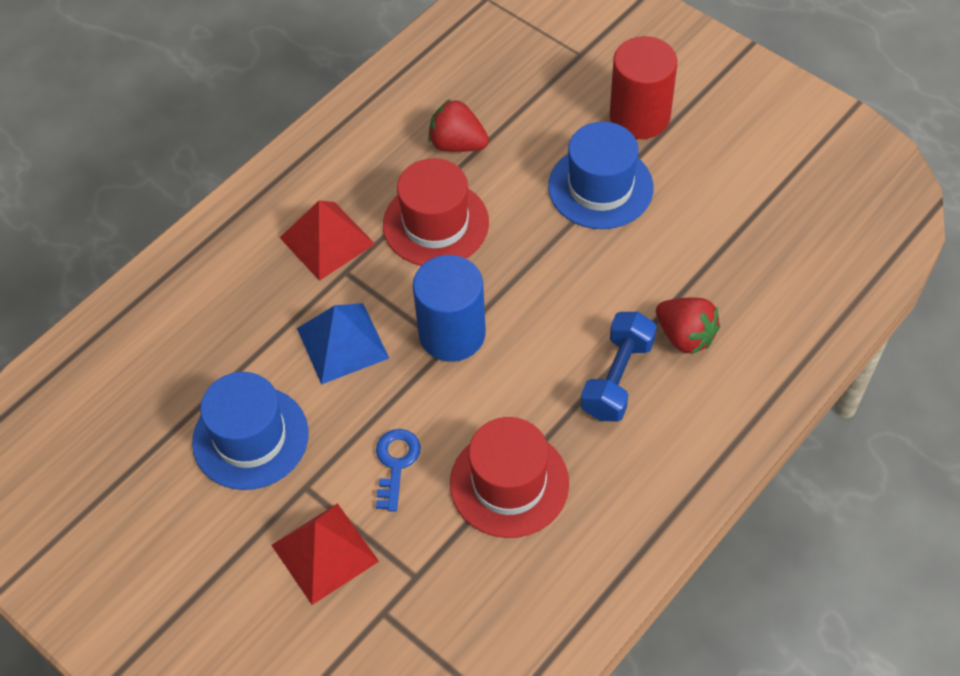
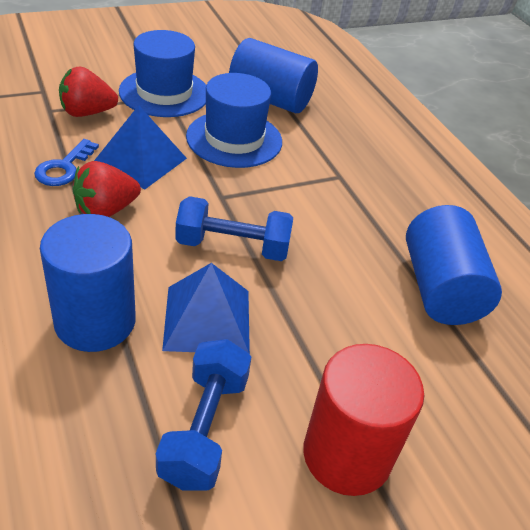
blue cylinder: [413,255,486,362] = 1 -> [40,214,136,352] [229,38,318,113] [406,205,502,325] = 3
blue dumbbell: [581,312,657,422] = 1 -> [156,339,251,491] [175,196,293,261] = 2
blue pyramid: [297,303,389,385] = 1 -> [94,105,187,189] [162,263,250,354] = 2
red hat: [383,158,489,266] [450,417,569,538] = 2 -> none = 0
red pyramid: [272,503,379,605] [280,200,375,281] = 2 -> none = 0

